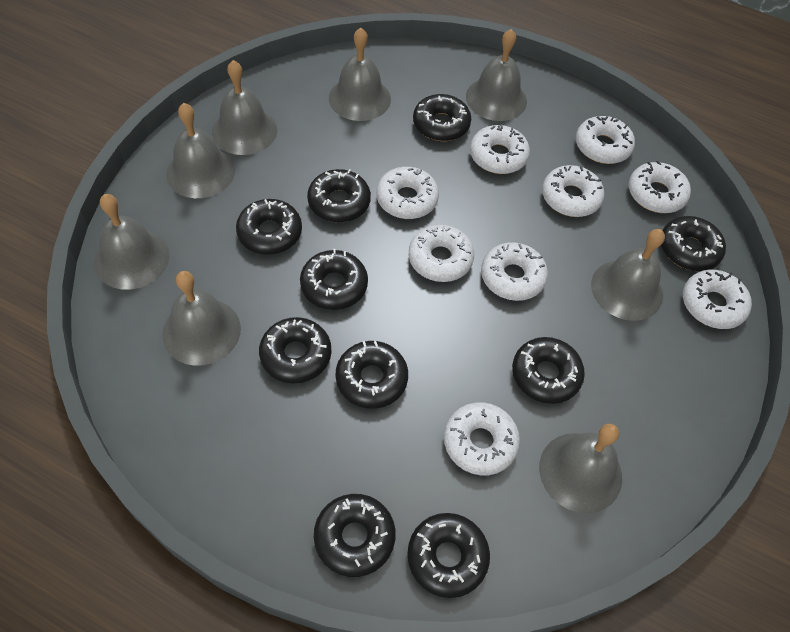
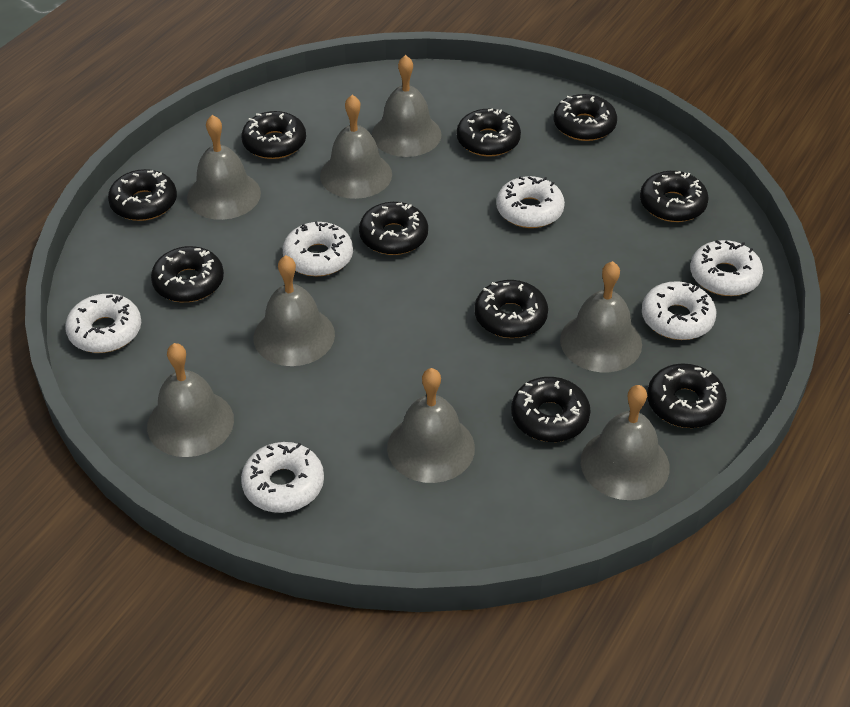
white donut: [376,167,439,219] [409,225,474,282] [444,402,520,475] [470,124,530,174] [481,242,548,301] [542,165,605,217] [576,116,635,164] [628,161,691,213] [683,270,752,329] = 9 -> [65,294,141,353] [241,442,324,513] [283,221,353,276] [496,176,565,228] [642,281,716,340] [690,240,763,296] = 6

